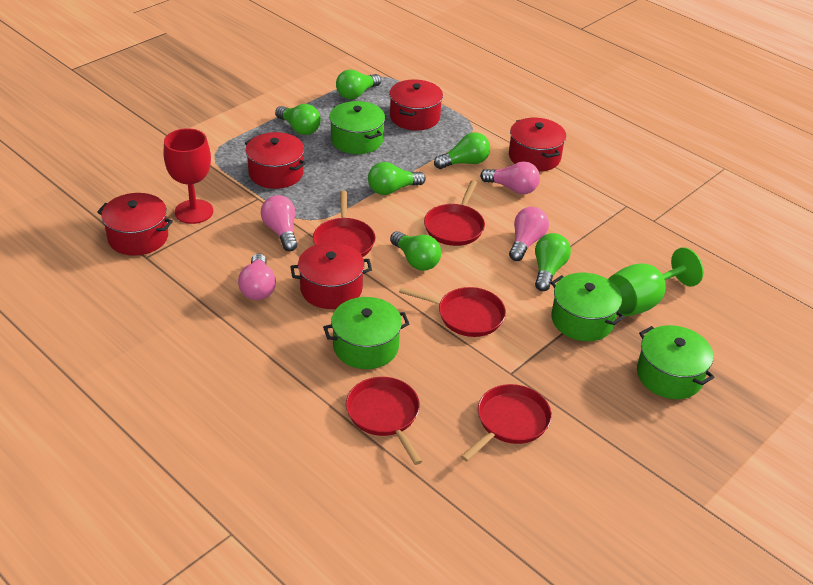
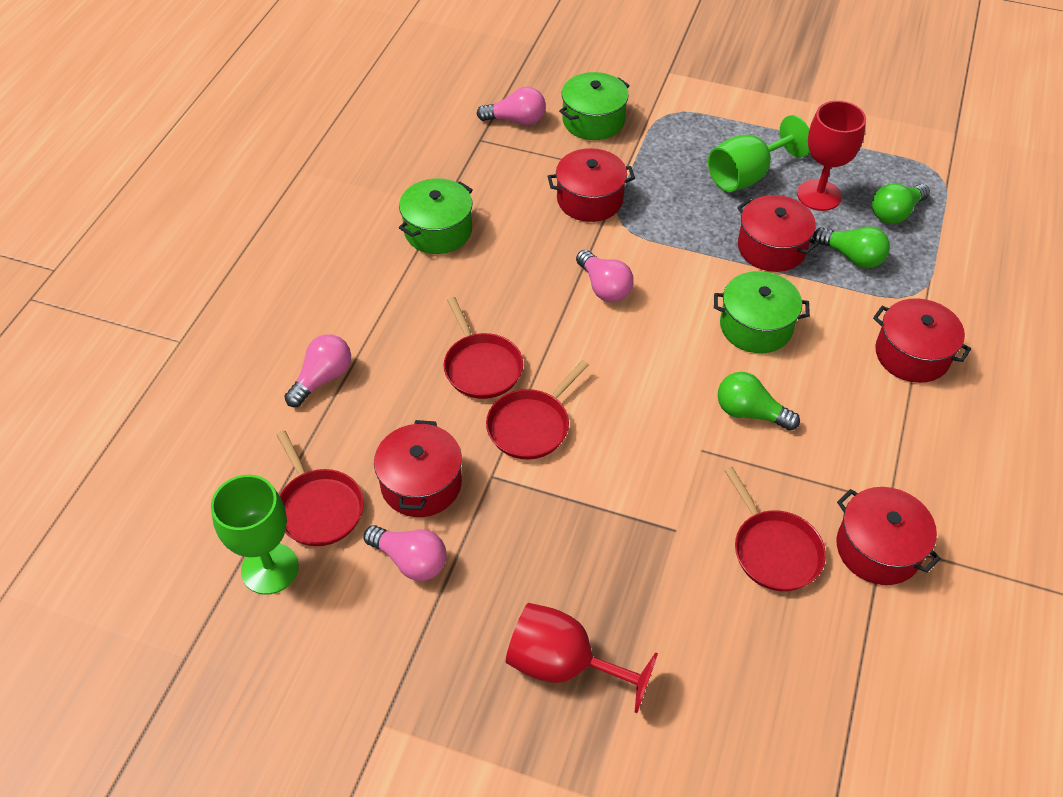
green goblet: [608,247,703,316] = 1 -> [211,475,299,595] [708,115,810,192] = 2
green light bulb: [275,104,321,135] [336,69,381,99] [368,162,426,195] [390,231,441,271] [434,132,490,169] [535,233,571,291] = 6 -> [718,372,800,431] [813,227,890,268] [872,183,930,224] = 3
green pot: [323,297,409,369] [329,101,385,154] [551,273,625,341] [637,325,715,399] = 4 -> [399,178,473,254] [559,72,630,140] [714,271,810,353] = 3
red goblet: [164,128,213,224] = 1 -> [506,603,658,713] [797,101,866,211] = 2
red pan: [313,191,375,257] [346,377,422,465] [399,287,506,337] [424,180,485,246] [461,384,552,461] = 5 -> [276,430,364,546] [444,297,523,399] [486,360,589,460] [724,467,826,591] = 4

